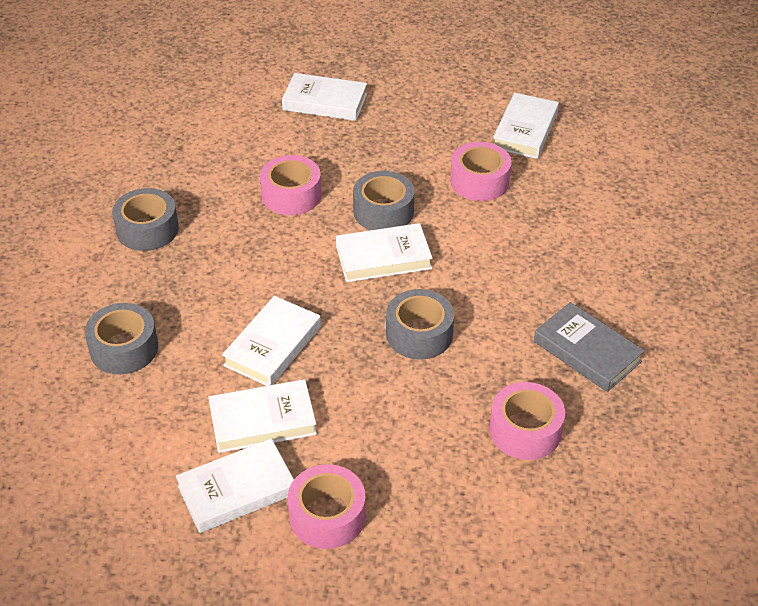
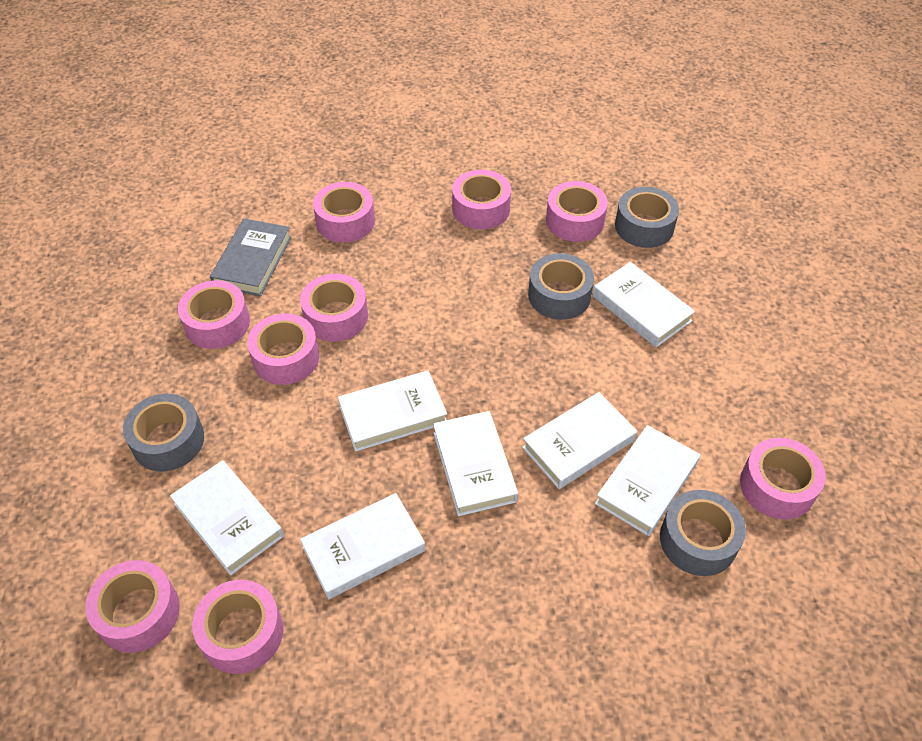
pink tape: [260,155,321,215] [288,464,366,549] [450,142,511,201] [490,382,565,460] = 4 -> [85,560,180,653] [178,280,250,349] [192,580,283,674] [247,313,319,385] [300,274,368,342] [313,182,375,243] [452,170,511,229] [546,181,608,242] [740,438,826,519] = 9
white book: [176,439,294,533] [208,379,317,453] [222,296,321,386] [282,73,367,121] [336,223,433,282] [493,93,559,159] = 6 -> [170,460,284,575] [300,493,425,599] [338,370,447,452] [433,411,518,516] [522,392,637,489] [593,262,695,348] [595,425,700,536] = 7

